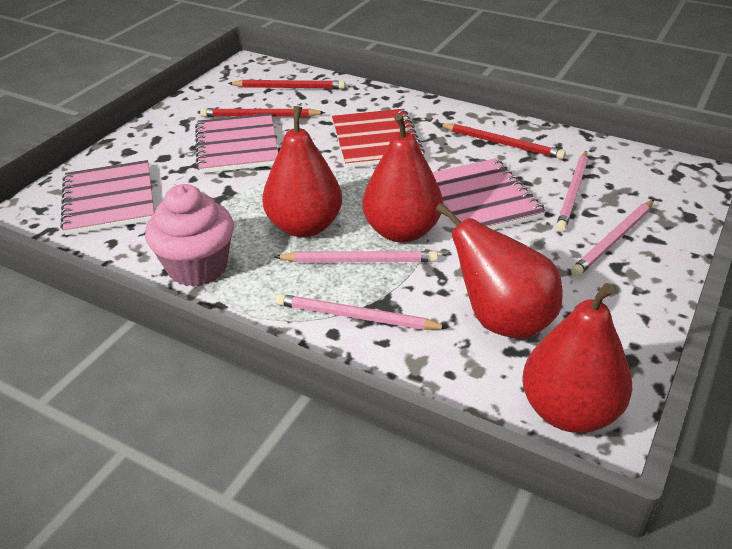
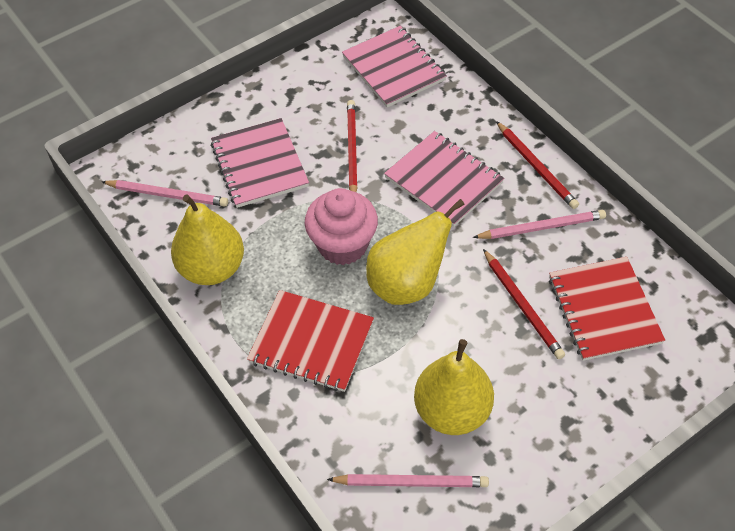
pink pencil: [275,251,438,262] [275,294,448,330] [556,151,588,232] [571,200,654,277] = 4 -> [102,180,228,207] [327,474,489,487] [473,210,606,239] = 3
red notebook: [332,109,425,168] = 1 -> [247,290,374,392] [549,257,665,361] = 2
red pear: [262,106,342,238] [362,114,443,243] [436,203,563,339] [522,283,632,433] = 4 -> none = 0
yellow pear: none = 0 -> [171,194,244,285] [366,199,465,305] [414,339,494,435] = 3

